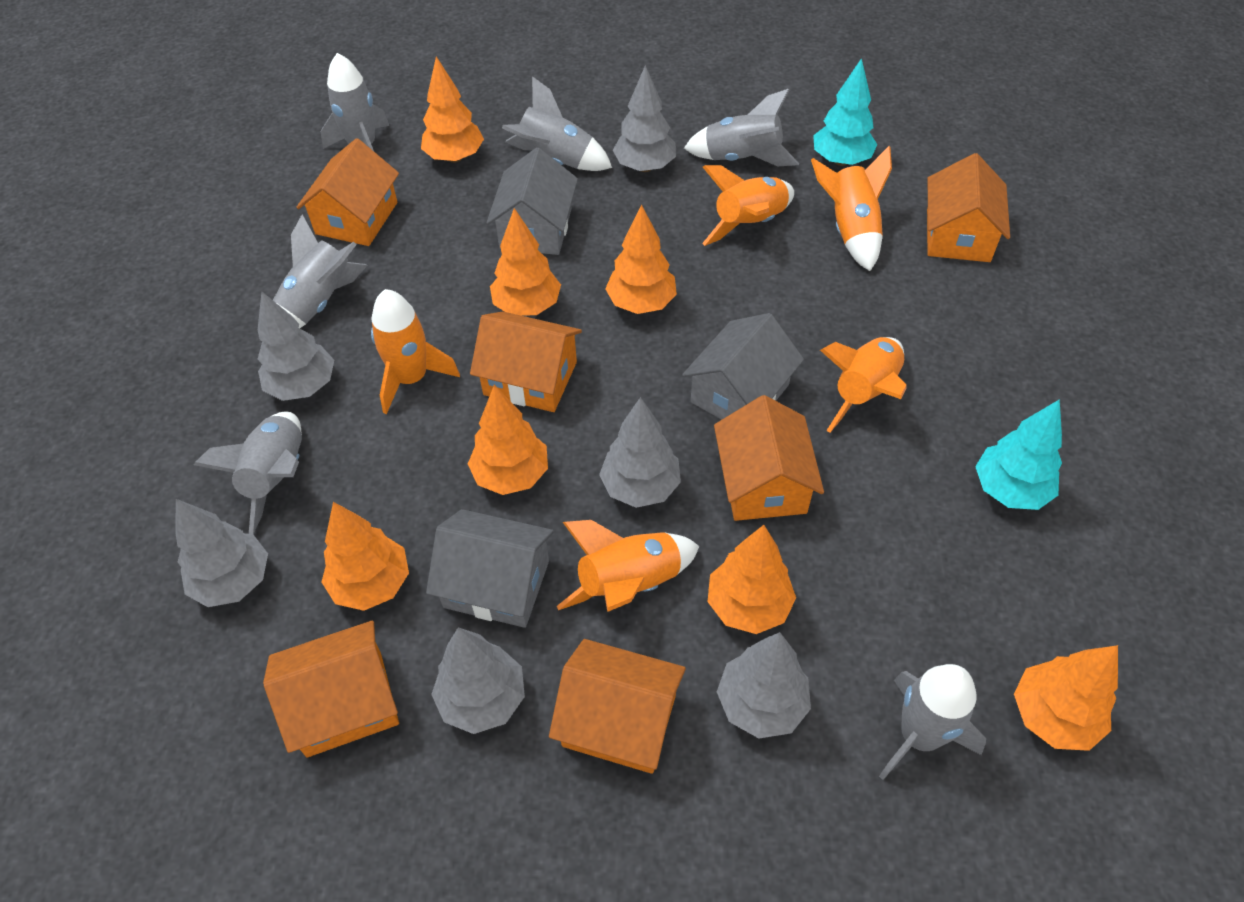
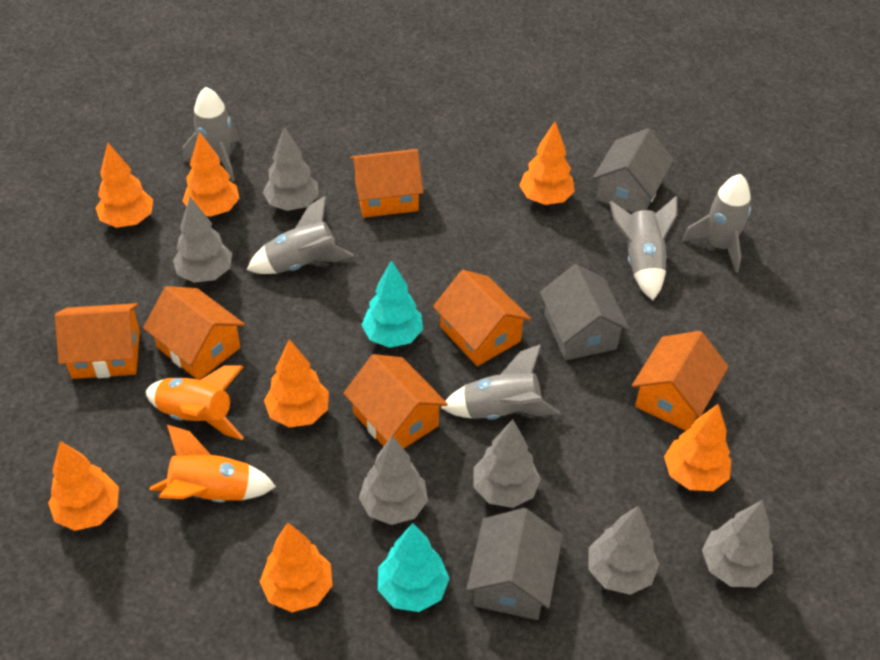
grey rocket: [194,411,302,534] [273,214,368,329] [321,53,389,151] [502,76,612,171] [684,89,799,166] [879,664,986,780] = 6 -> [183,87,240,182] [247,196,354,274] [441,344,560,420] [609,196,678,300] [682,174,751,272] = 5
orange rocket: [371,289,460,414] [557,520,699,612] [702,165,794,246] [811,146,892,271] [820,337,907,433] = 5 -> [146,365,244,440] [150,425,276,503] = 2

